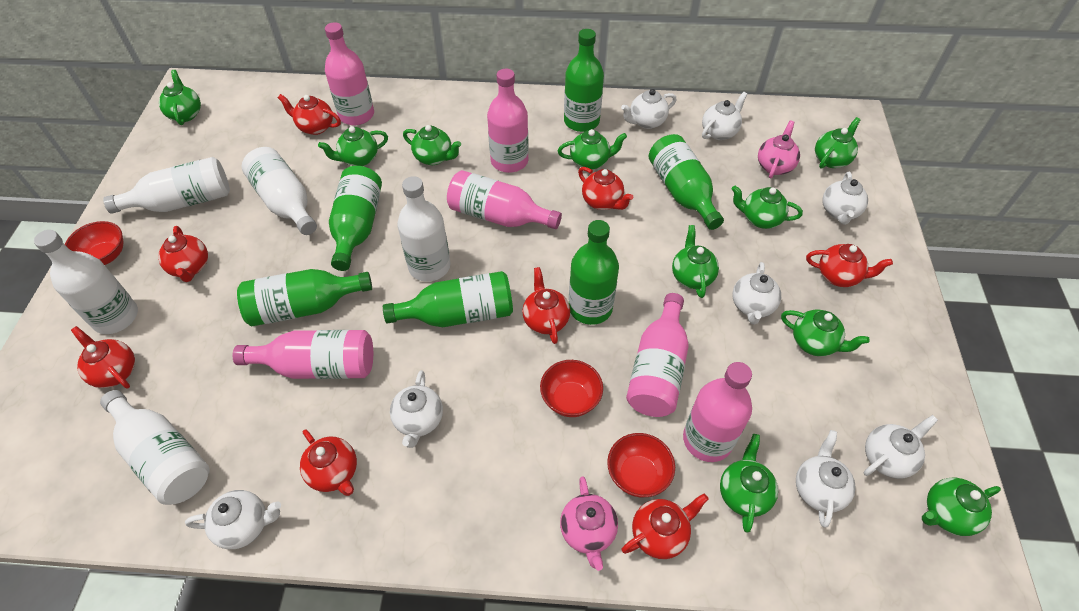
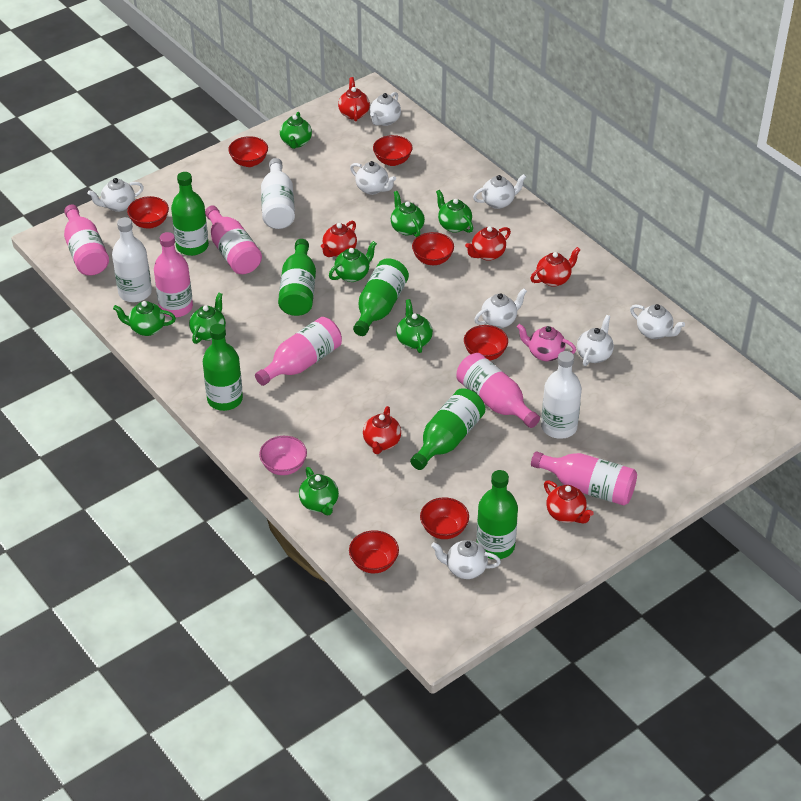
green teapot: [159,70,201,125] [318,126,388,166] [403,125,461,165] [558,129,627,170] [672,225,719,298] [720,434,778,532] [732,186,803,229] [781,310,870,356] [815,117,861,169] [922,478,1001,536] = 10 -> [113,301,176,336] [189,292,226,344] [280,112,312,149] [299,467,339,516] [329,241,377,282] [391,191,425,237] [396,299,433,353] [436,190,473,233] = 8
pink bowl: none = 0 -> [259,436,307,475] = 1
pink teapot: [560,476,618,571] [758,121,800,179] = 2 -> [517,324,576,361] = 1
red bowl: [65,221,123,265] [540,360,603,417] [607,433,675,497] = 3 -> [127,196,169,229] [228,136,268,167] [349,530,399,574] [373,135,413,166] [412,232,454,265] [420,497,469,539] [464,325,508,361] = 7
red teapot: [71,326,135,389] [158,226,208,282] [278,94,341,135] [300,429,357,496] [522,267,570,344] [578,167,633,210] [621,494,708,559] [806,244,893,287] = 8 -> [321,221,357,257] [338,77,370,122] [363,406,401,454] [465,226,511,261] [530,247,581,287] [544,480,594,524] = 6
white bottle: [34,230,138,334] [100,390,210,505] [103,157,230,214] [242,147,317,235] [397,176,450,282] = 5 -> [112,217,152,302] [261,158,295,229] [541,351,582,439] = 3

